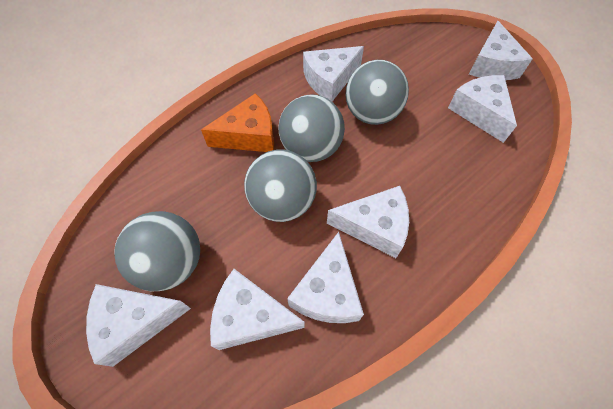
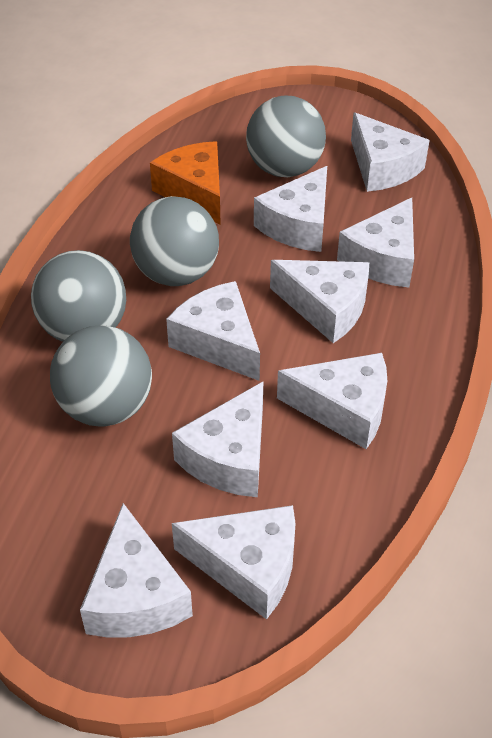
white cheese: [86,284,191,367] [210,269,305,350] [287,232,364,323] [303,46,364,101] [327,186,409,258] [448,75,517,143] [469,21,533,80] = 7 -> [80,503,193,638] [166,281,260,381] [172,382,263,497] [172,505,296,620] [254,166,327,252] [270,260,369,343] [277,353,387,449] [337,198,414,287] [351,113,430,192] = 9

